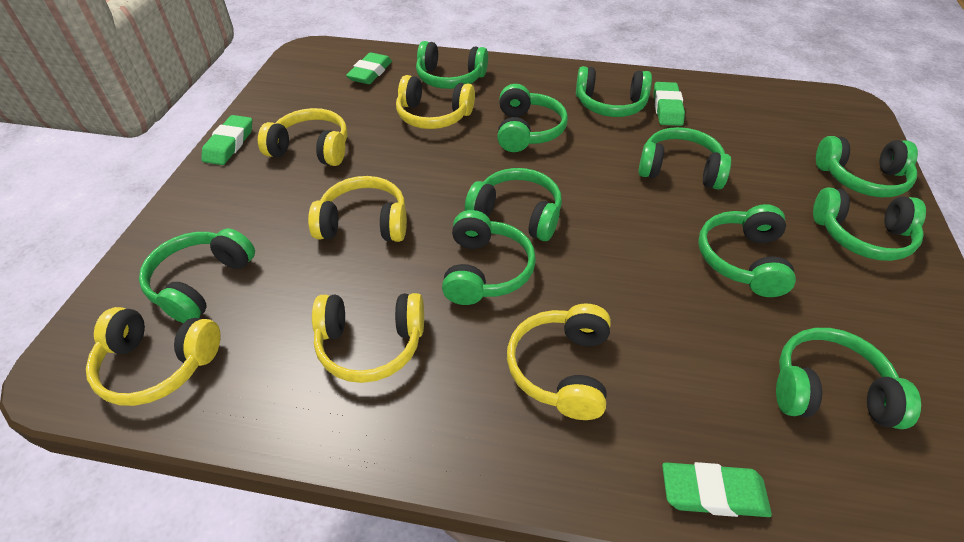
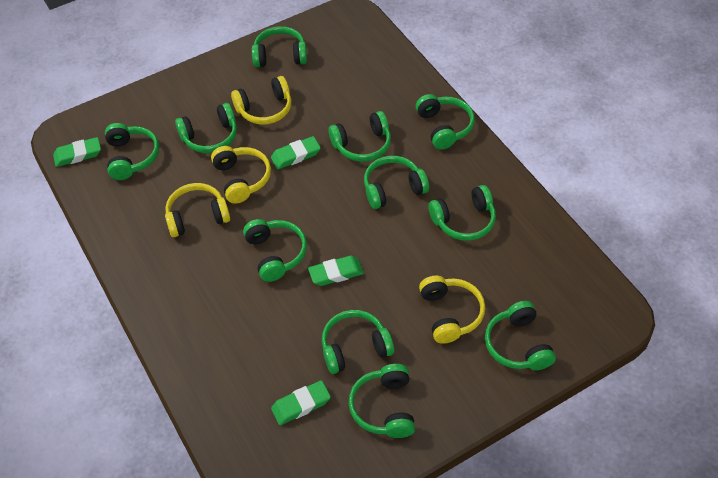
yellow headphones: [86,307,221,406] [258,108,347,166] [308,176,407,242] [312,293,424,383] [396,75,475,129] [507,303,611,420] = 6 -> [165,183,230,237] [211,146,271,204] [231,76,291,125] [419,275,485,344] = 4

